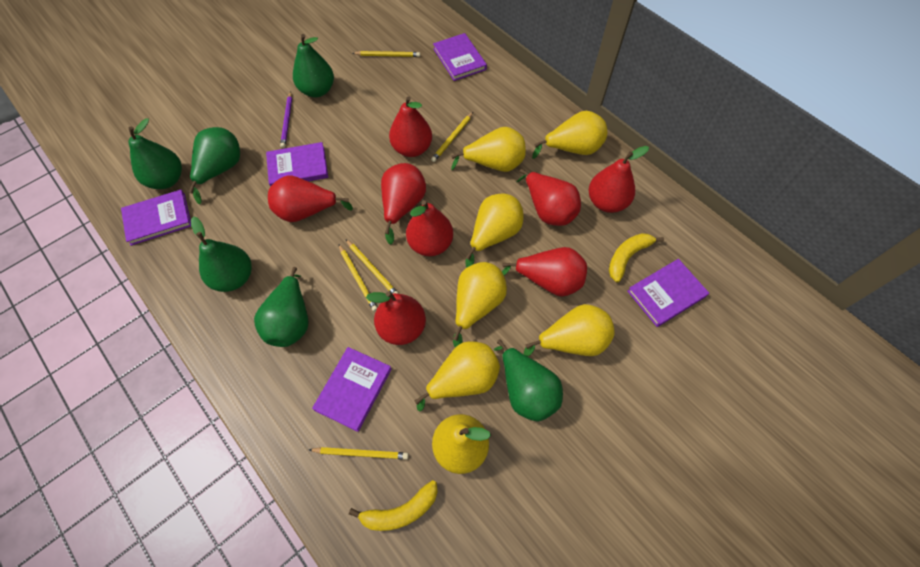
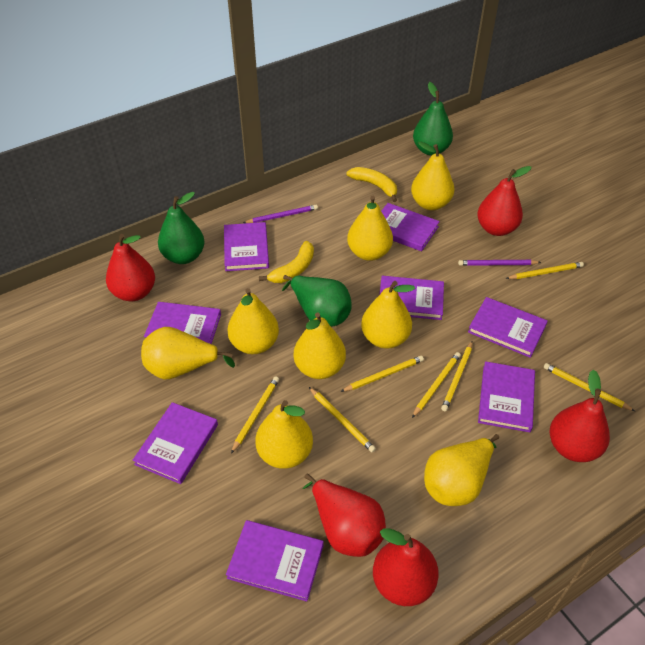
green pear: [129,118,182,189] [189,127,240,205] [191,216,252,292] [254,267,309,347] [293,34,334,97] [494,340,563,422] = 6 -> [158,192,205,264] [282,275,352,327] [413,82,453,156] = 3
purple book: [121,190,191,246] [266,142,328,187] [312,347,392,432] [433,33,487,81] [627,259,709,327] = 5 -> [133,402,218,484] [144,302,221,344] [224,222,269,271] [226,520,324,602] [379,276,444,320] [381,203,440,251] [468,297,548,358] [478,361,535,432] = 8
purple pencil: [280,92,292,148] = 1 -> [243,205,318,223] [458,260,541,266] = 2
red pear: [268,175,353,222] [366,291,426,345] [381,163,426,245] [389,96,432,157] [406,200,453,256] [502,247,587,297] [516,169,581,226] [588,146,649,213] = 8 -> [106,234,155,301] [302,473,386,557] [373,528,439,606] [477,166,532,236] [550,370,610,462] = 5
yellow pear: [415,341,500,412] [432,414,491,474] [451,127,526,172] [453,262,507,348] [465,194,524,268] [524,304,615,357] [532,111,607,159] = 7 -> [141,327,235,379] [227,288,279,354] [255,400,313,469] [294,313,346,379] [347,196,393,261] [361,281,415,349] [411,141,454,210] [424,434,499,506] = 8
yellow pencil: [309,447,409,460] [339,244,378,311] [346,239,399,294] [353,51,420,57] [431,112,473,162] = 5 -> [231,376,279,454] [309,387,376,453] [340,356,424,392] [412,352,461,418] [441,341,473,411] [506,262,584,279] [544,363,635,411] = 7

